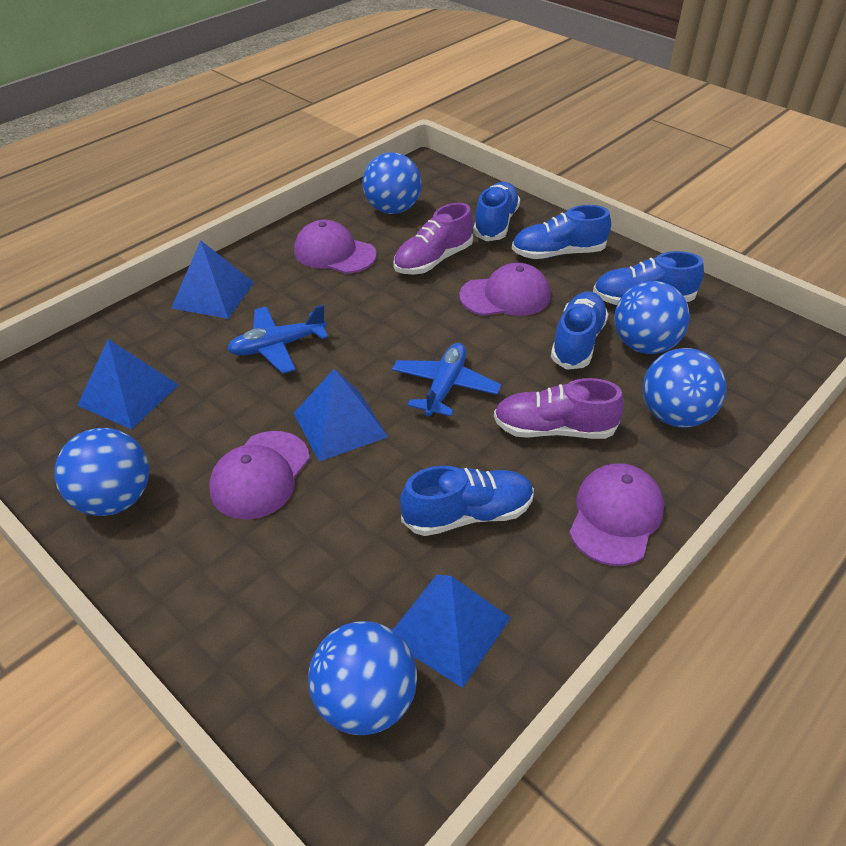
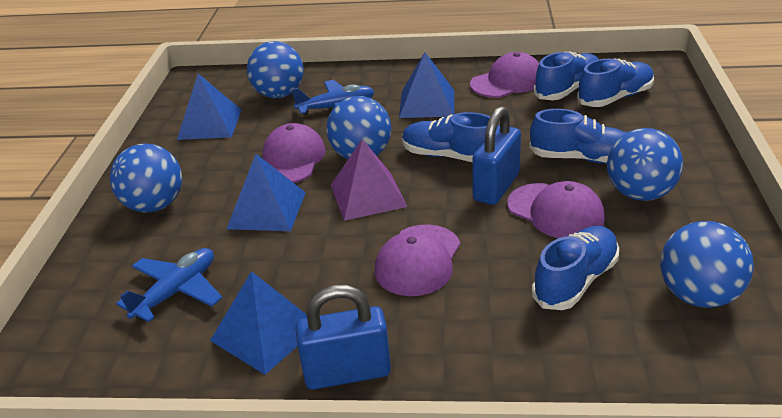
blue padlock: none = 0 -> [295,285,391,390] [472,106,521,205] = 2
purple pyramid: none = 0 -> [331,139,408,221] = 1
purple shoe: [393,203,473,275] [494,378,624,439] = 2 -> none = 0

